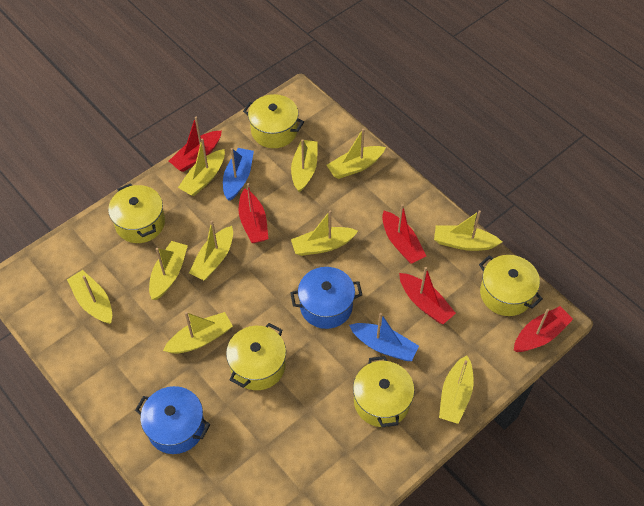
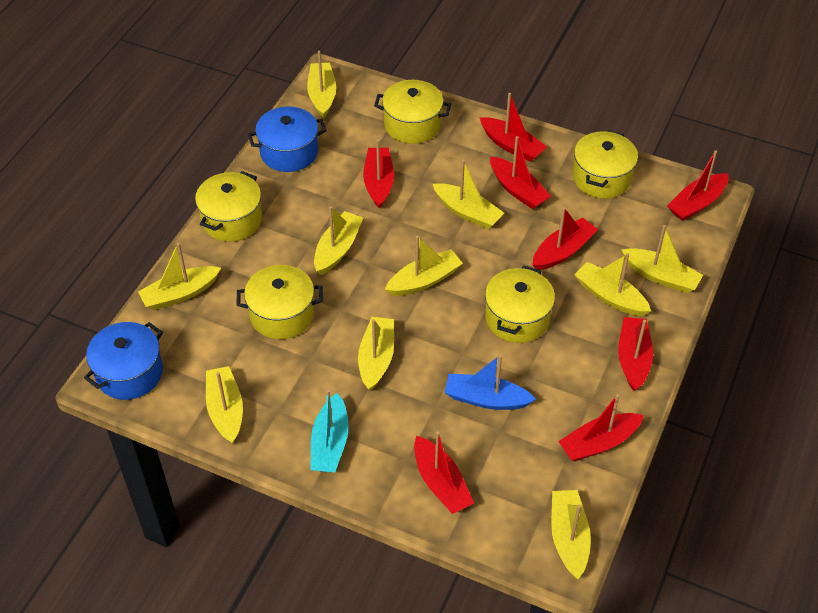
blue boat: [223,148,254,201] [349,313,419,361] = 2 -> [444,355,536,410] = 1
red boat: [169,117,222,172] [239,183,269,243] [382,204,426,264] [399,267,456,324] [514,306,573,352] = 5 -> [363,139,394,209] [414,431,474,514] [480,93,547,162] [490,136,551,209] [533,207,598,270] [558,394,644,461] [618,317,653,391] [667,150,729,221] = 8
turquoise boat: none = 0 -> [311,390,349,473] = 1

